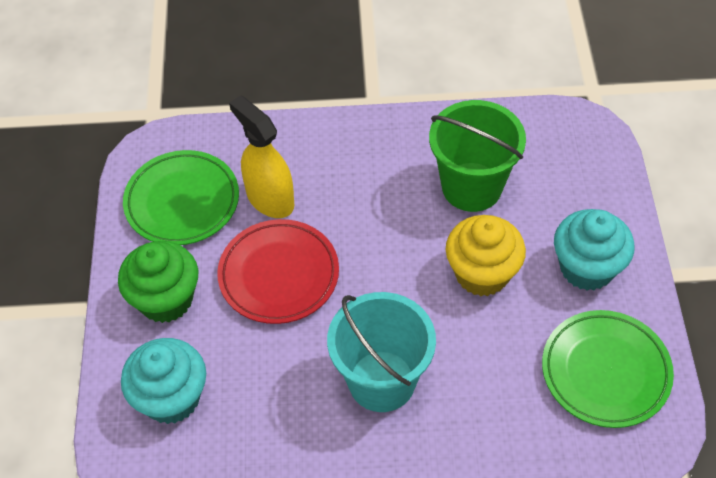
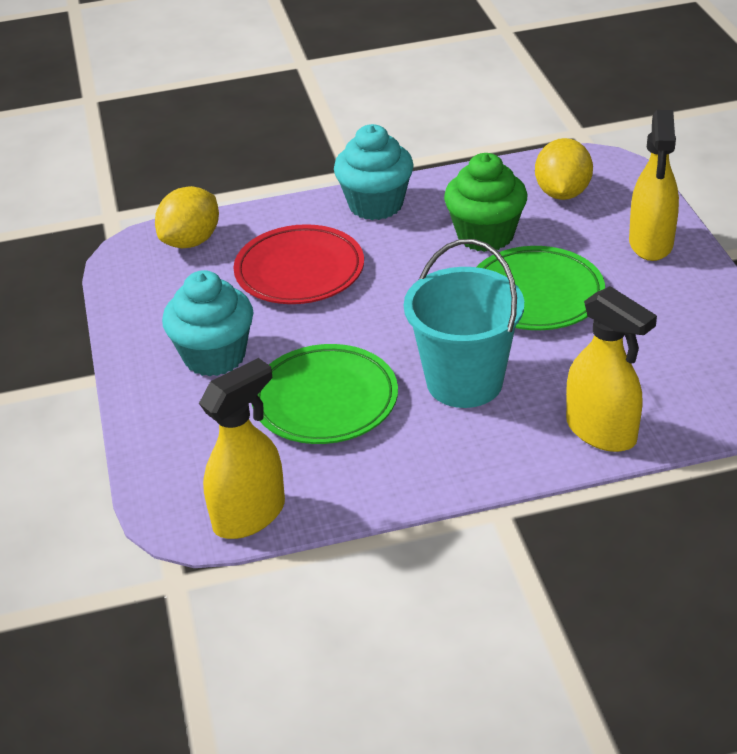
green bucket: [429,100,526,212] = 1 -> none = 0
yellow cupcake: [446,215,526,296] = 1 -> none = 0
yellow lemon: none = 0 -> [155,186,219,248] [535,138,593,200] = 2
yellow spray bottle: [229,95,294,218] = 1 -> [199,358,285,539] [566,286,657,452] [629,110,679,261] = 3

